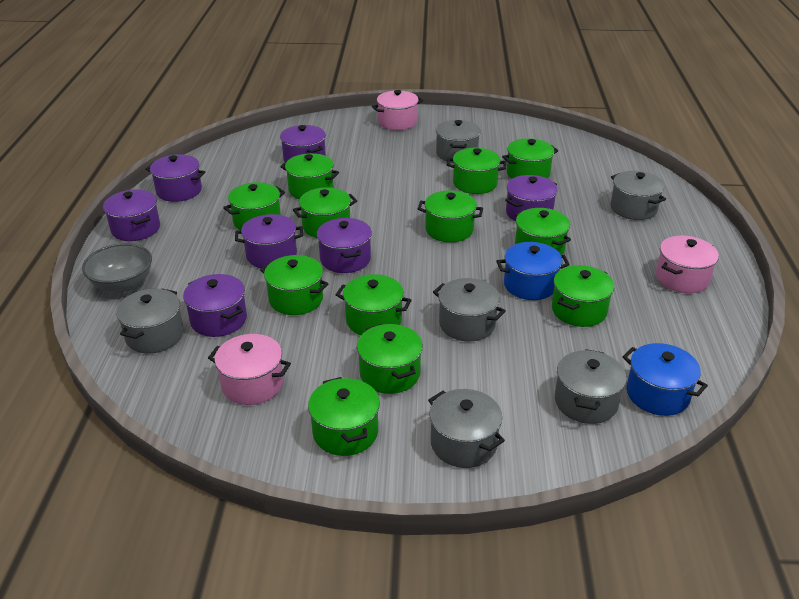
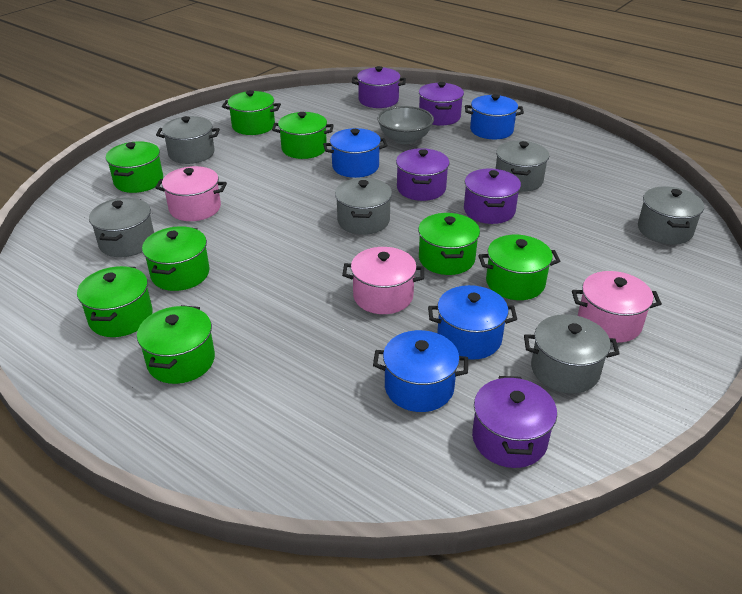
blue pot: [496,242,570,300] [622,343,708,416] = 2 -> [323,128,388,178] [373,330,468,412] [428,285,517,360] [465,94,524,139] = 4
green pot: [223,182,285,231] [260,255,329,315] [280,153,339,199] [293,187,357,238] [308,377,380,456] [336,274,412,335] [357,324,423,394] [418,190,483,242] [447,148,506,194] [502,138,558,179] [515,208,571,255] [552,265,614,327] = 12 -> [77,266,153,337] [106,141,163,193] [137,305,215,384] [142,226,210,291] [222,90,281,135] [272,112,334,159] [418,213,480,275] [478,235,560,300] = 8
purple pot: [103,189,160,241] [146,154,205,202] [183,274,247,337] [235,214,303,268] [280,125,326,162] [317,218,372,273] [505,175,558,221] = 7 -> [352,66,406,108] [396,148,450,201] [419,82,464,126] [464,169,521,224] [472,376,557,468] = 5

